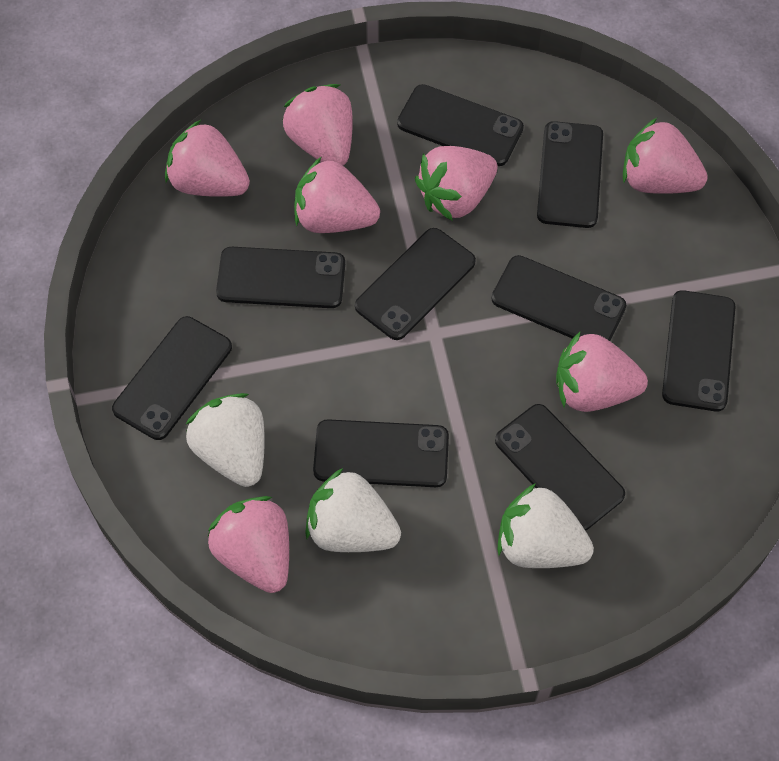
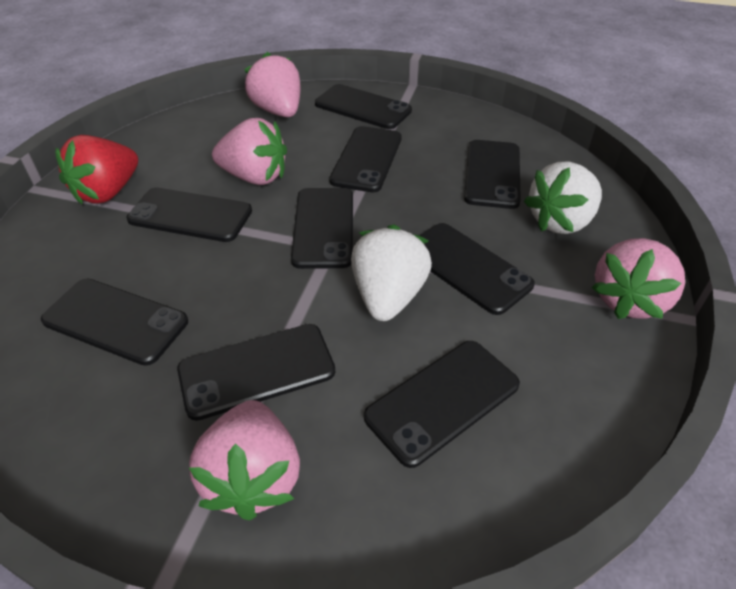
pink strawberry: [165,120,250,197] [208,496,289,593] [282,84,353,166] [294,157,380,233] [415,146,497,221] [556,332,648,412] [623,118,708,194] = 7 -> [189,400,300,520] [212,118,287,185] [244,52,300,117] [591,238,685,319] = 4
red strawberry: none = 0 -> [55,135,138,205] = 1
white strawberry: [186,393,265,487] [305,468,401,552] [497,483,594,568] = 3 -> [351,224,432,321] [524,162,602,234] = 2

